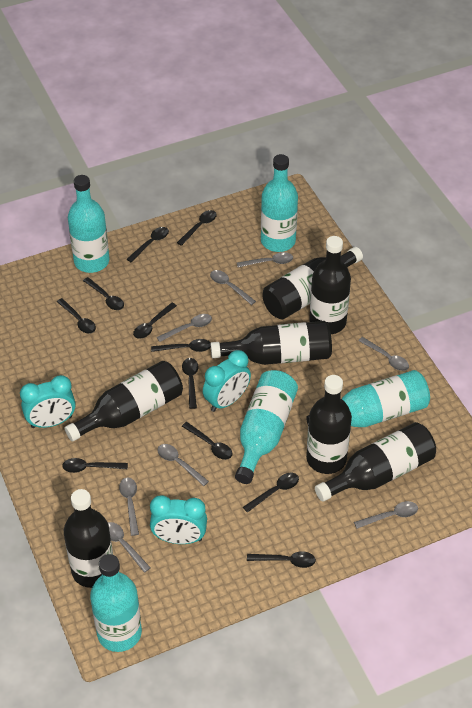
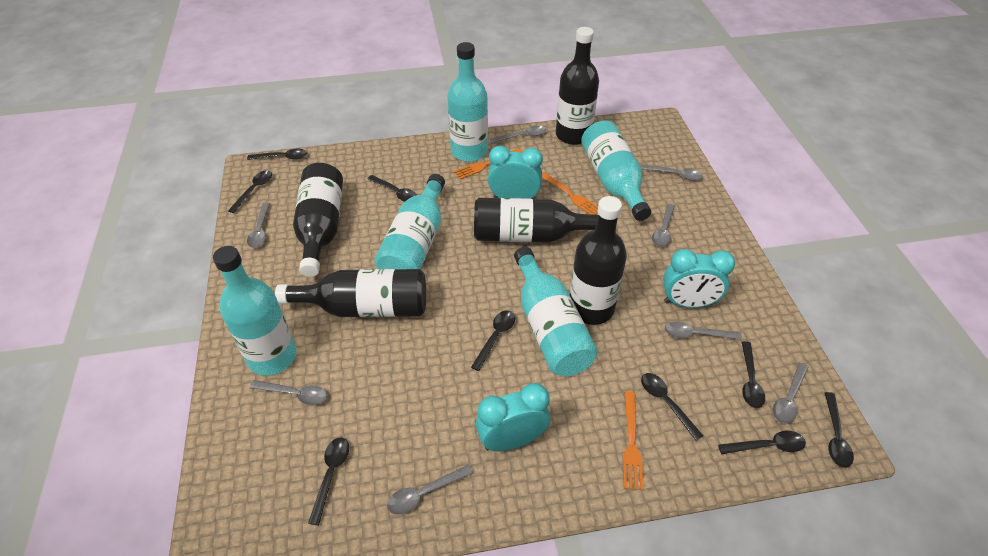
black bottle: [64,361,183,442] [64,489,113,588] [210,321,332,365] [262,247,363,319] [306,375,352,474] [309,236,351,334] [315,422,436,502] = 7 -> [275,269,426,317] [293,163,343,277] [474,198,598,243] [556,27,599,145] [570,196,627,325] = 5
black spoon: [57,298,96,334] [62,458,128,473] [83,277,124,310] [127,227,169,262] [133,303,177,339] [151,339,211,352] [177,210,217,246] [182,358,199,409] [182,422,233,460] [243,473,299,513] [247,551,316,568] = 11 -> [228,170,272,213] [247,149,307,160] [308,437,349,525] [368,175,417,202] [471,310,515,371] [641,373,703,441] [718,431,806,454] [742,341,765,408] [825,392,854,468] = 9
orange fork: none = 0 -> [454,148,523,179] [542,172,598,215] [623,391,644,490] = 3

